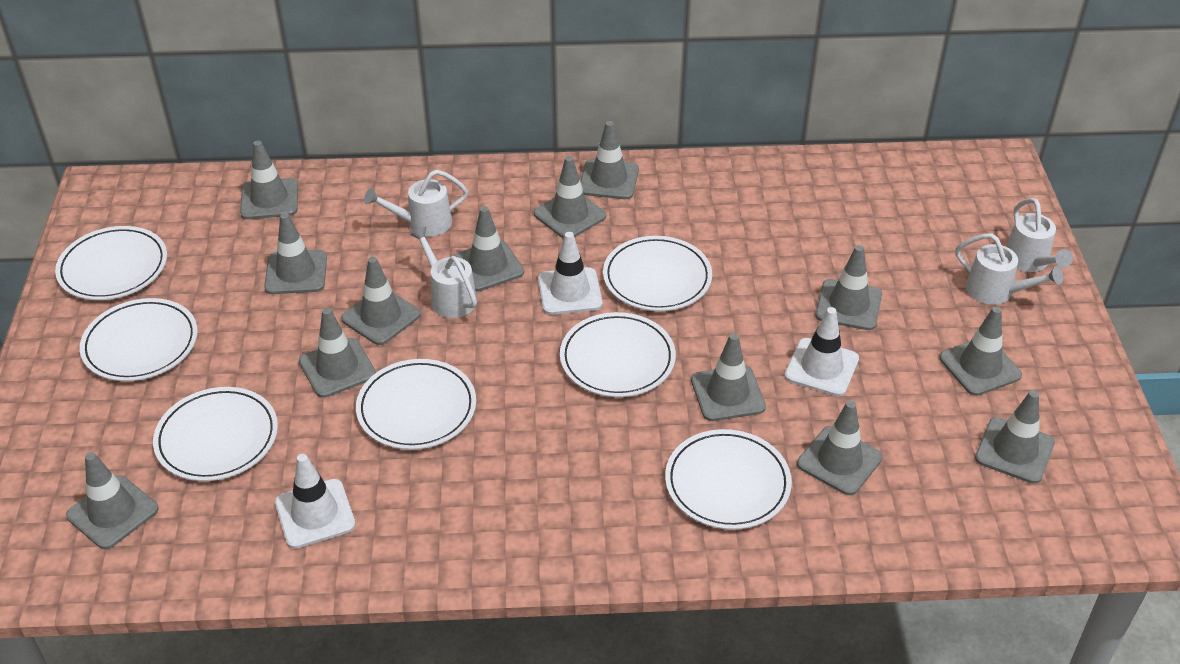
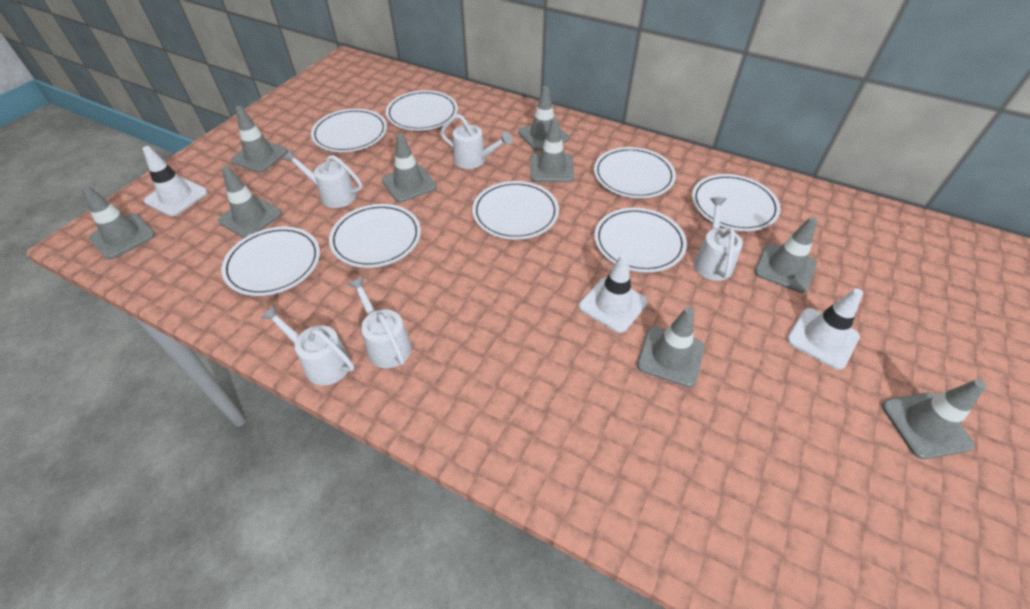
grey traffic cone: [66,452,159,549] [240,140,298,219] [264,213,327,294] [299,308,376,398] [341,257,421,345] [453,206,524,291] [534,156,606,239] [580,121,639,199] [691,333,766,421] [797,400,883,495] [816,245,882,330] [939,306,1022,396] [975,390,1055,484] = 13 -> [81,185,155,259] [218,166,282,238] [231,106,288,173] [382,133,437,202] [518,86,569,151] [530,118,574,182] [637,307,705,387] [755,217,817,293] [882,379,986,459] = 9
white plate: [55,226,167,300] [80,298,198,381] [153,387,278,481] [356,359,476,450] [560,312,676,397] [603,236,712,311] [665,429,792,530] = 7 -> [221,227,320,296] [311,109,387,152] [329,204,421,268] [386,90,458,131] [472,181,559,240] [594,147,676,198] [594,208,687,272] [692,174,781,231] = 8
white watering can: [364,170,468,237] [410,227,477,318] [955,233,1063,305] [1006,198,1073,272] = 4 -> [261,305,354,386] [283,149,362,208] [348,277,412,368] [440,114,512,169] [694,197,743,281] = 5

